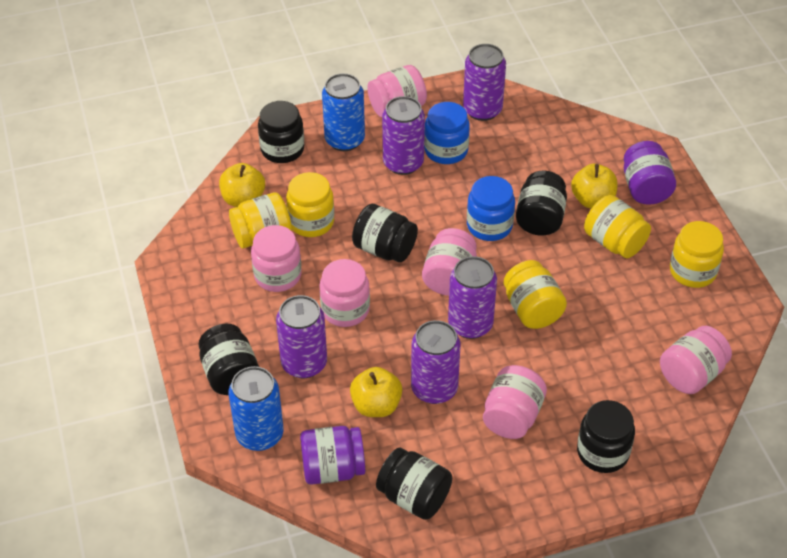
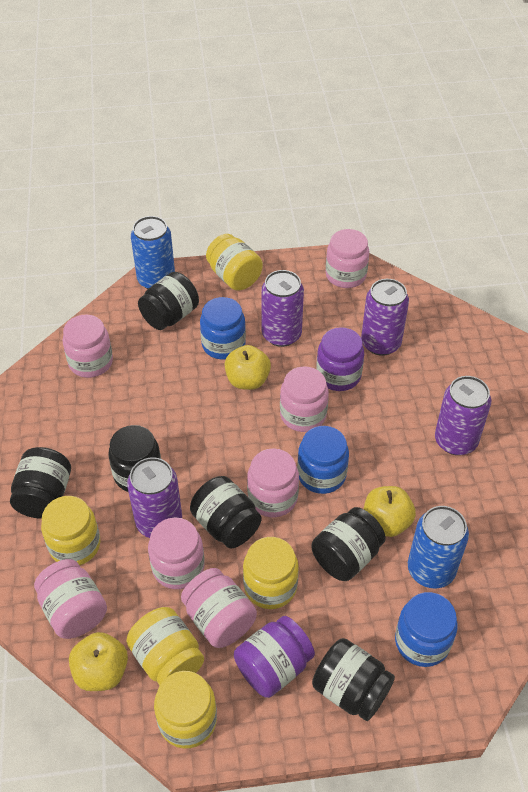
blue jar: [424,102,470,164] [467,176,515,241] = 2 -> [200,297,246,359] [297,426,349,494] [395,592,458,667] = 3
pink jar: [251,225,302,292] [319,259,370,327] [367,65,427,117] [422,228,477,296] [483,365,547,439] [660,326,732,394] = 6 -> [34,559,107,639] [63,315,113,378] [148,517,205,589] [181,568,257,648] [247,448,299,517] [280,366,329,432] [326,229,369,288] = 7
purple can: [276,295,327,378] [382,96,425,175] [411,320,461,404] [448,256,497,339] [463,44,506,121] = 5 -> [127,457,182,538] [261,270,304,347] [361,279,409,356] [435,376,491,455] = 4

